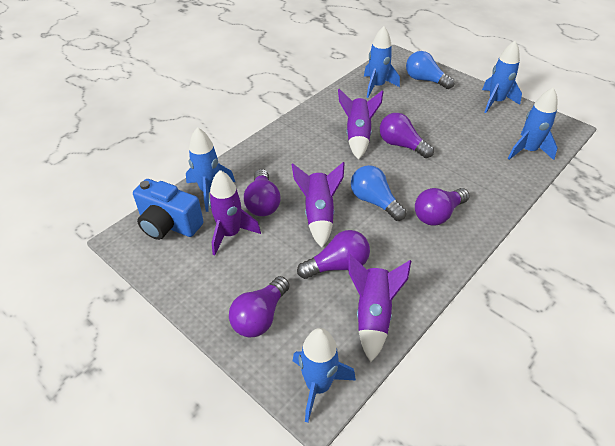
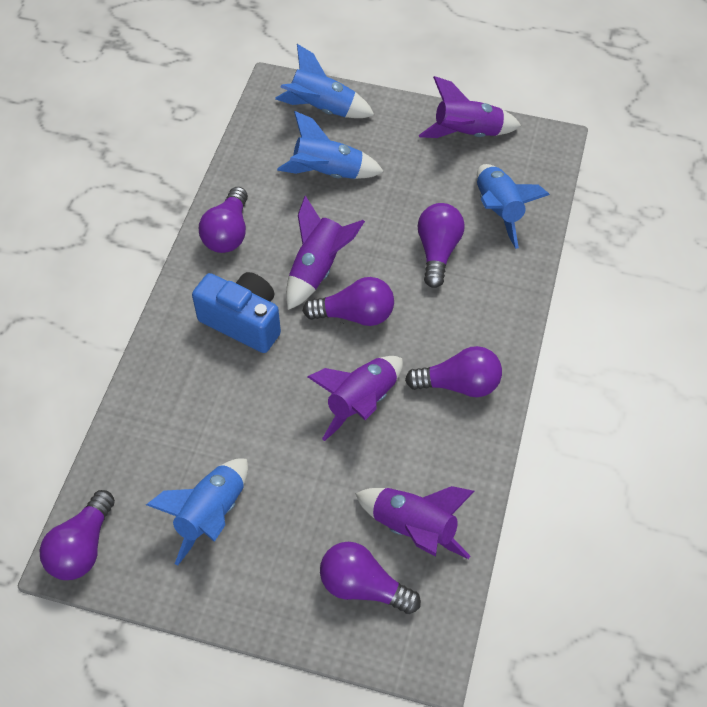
blue light bulb: [351,165,407,221] [406,51,455,89] = 2 -> none = 0
blue rocket: [186,127,235,212] [293,328,356,423] [364,26,400,98] [482,41,522,113] [508,87,558,160] = 5 -> [146,459,248,566] [275,44,374,118] [277,111,384,179] [477,164,550,249] = 4
purple light bulb: [229,276,290,337] [244,169,281,216] [297,230,370,279] [380,113,434,158] [415,188,470,226] = 5 -> [40,490,115,580] [199,187,248,253] [303,277,394,326] [320,542,421,614] [405,346,502,397] [418,203,465,288] = 6

